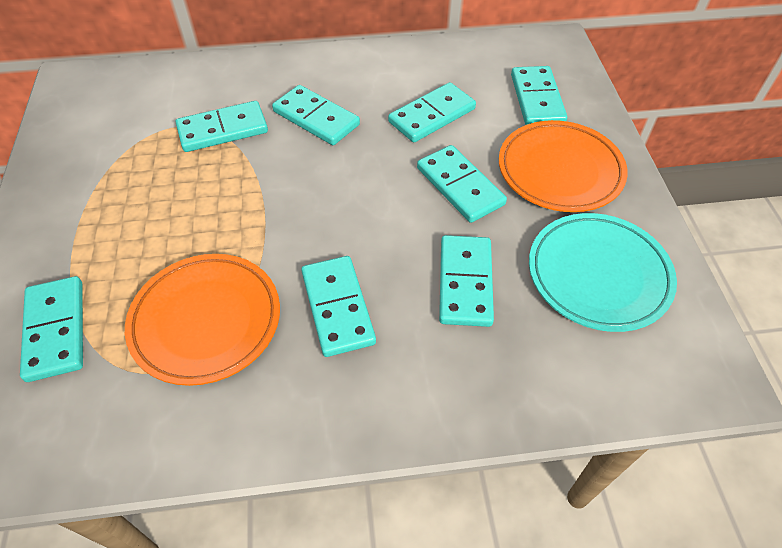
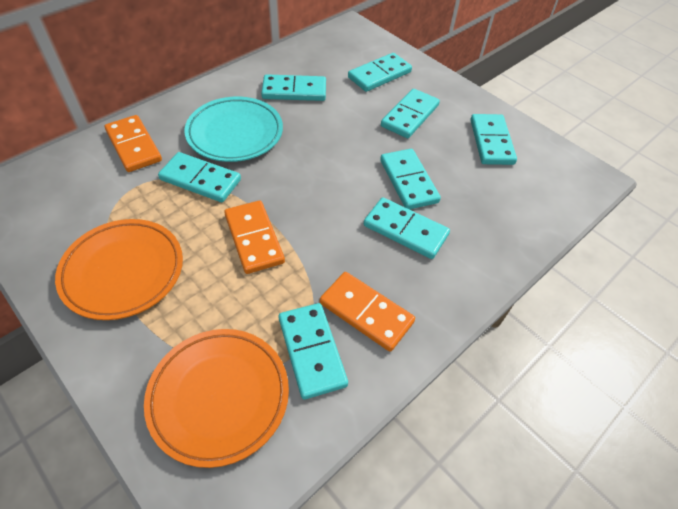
orange domino: none = 0 -> [105,115,162,172] [224,201,285,274] [320,272,415,352] = 3

